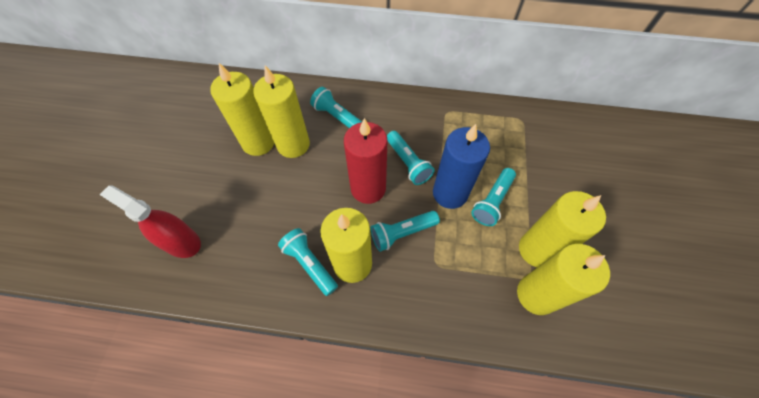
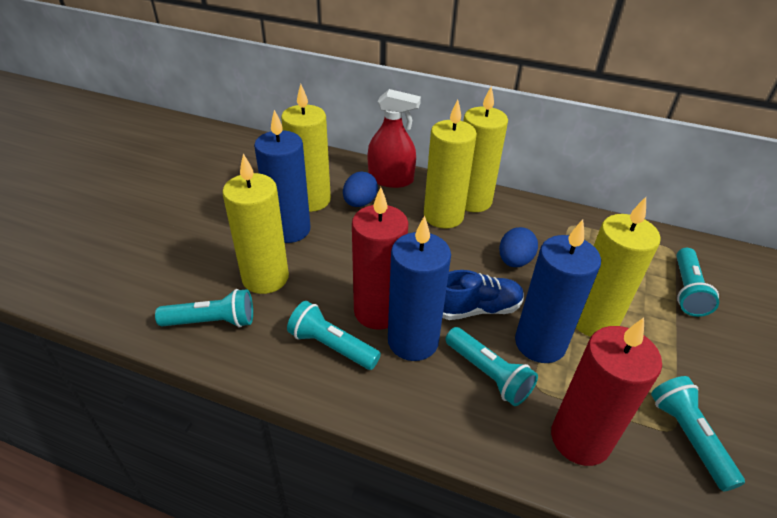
blue candle: [433,124,490,209] = 1 -> [254,110,311,243] [388,215,451,361] [515,219,601,363] = 3
blue egg: none = 0 -> [343,172,378,207] [499,227,538,267] = 2
blue shoe: none = 0 -> [442,270,524,320] = 1
red candle: [344,118,387,204] = 1 -> [352,187,408,330] [551,318,662,466] = 2

